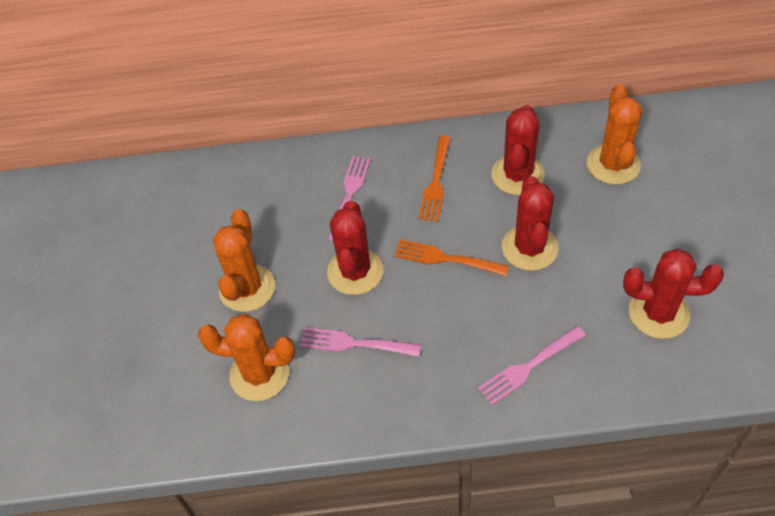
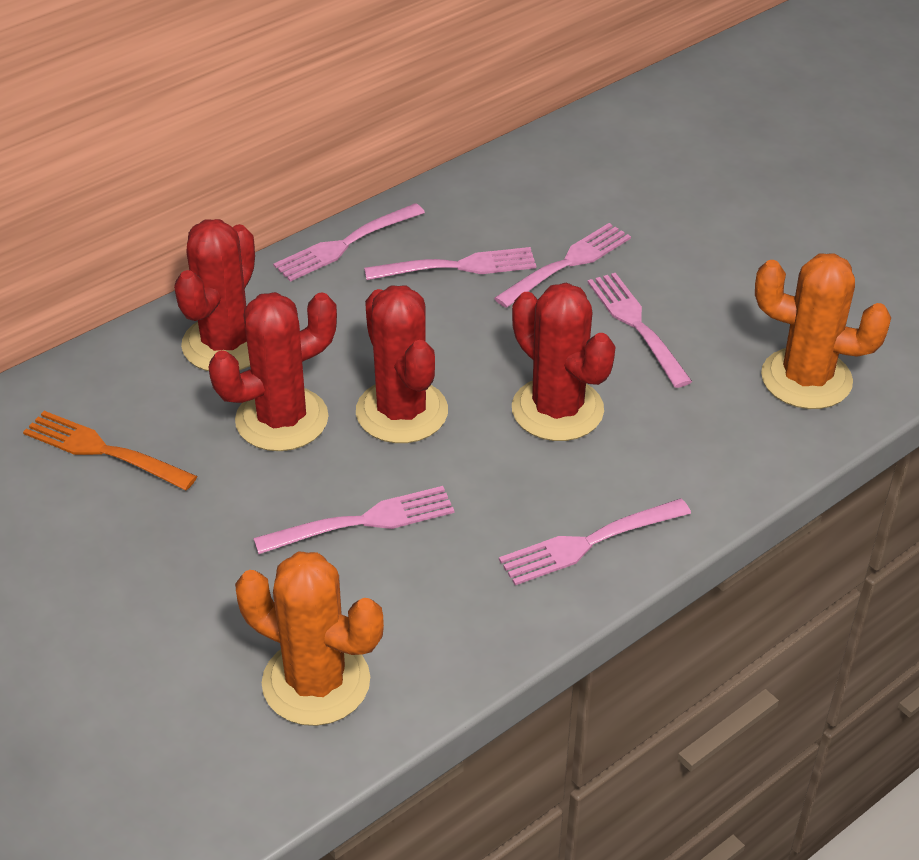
orange cactus: [198,314,295,401] [213,209,275,312] [587,84,643,185] = 3 -> [235,552,384,726] [755,253,891,409] = 2
orange fork: [394,239,509,276] [418,136,451,222] = 2 -> [23,411,197,490] = 1
pink fork: [300,327,421,357] [328,156,371,242] [478,326,586,405] = 3 -> [253,486,454,554] [273,203,425,282] [364,247,536,280] [494,223,631,308] [499,499,691,585] [588,273,692,388] = 6

